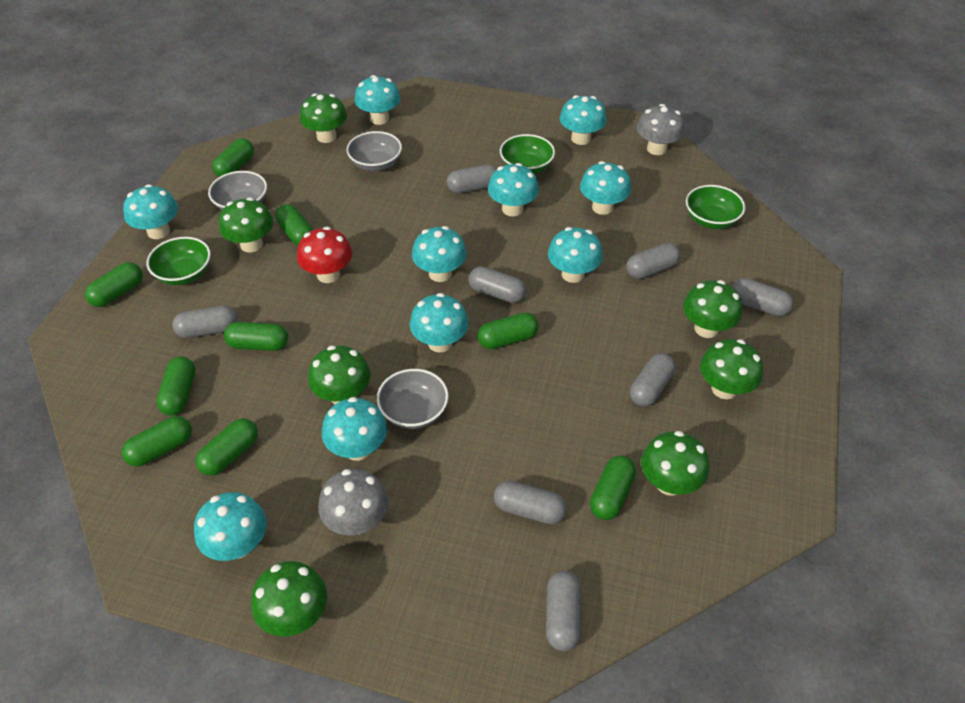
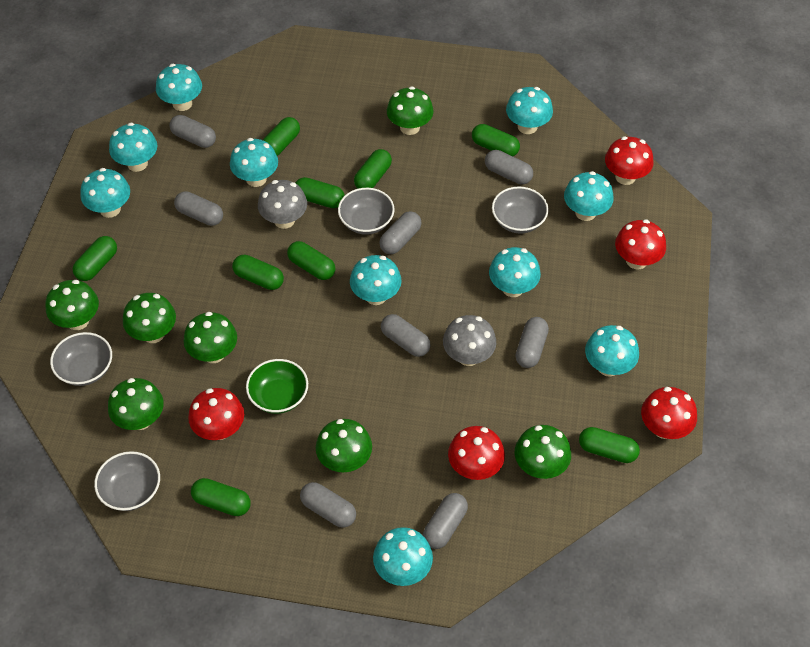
green bowl: [147,237,211,285] [500,134,555,174] [686,185,746,229] = 3 -> [246,359,308,414] = 1
grey bowl: [208,171,267,210] [347,131,402,171] [377,369,449,429] = 3 -> [50,332,112,386] [94,451,160,511] [338,188,395,235] [492,187,549,234] = 4
red mushroom: [297,227,352,283] = 1 -> [188,388,244,440] [448,426,505,480] [605,136,654,185] [615,219,666,269] [641,387,697,439] = 5

